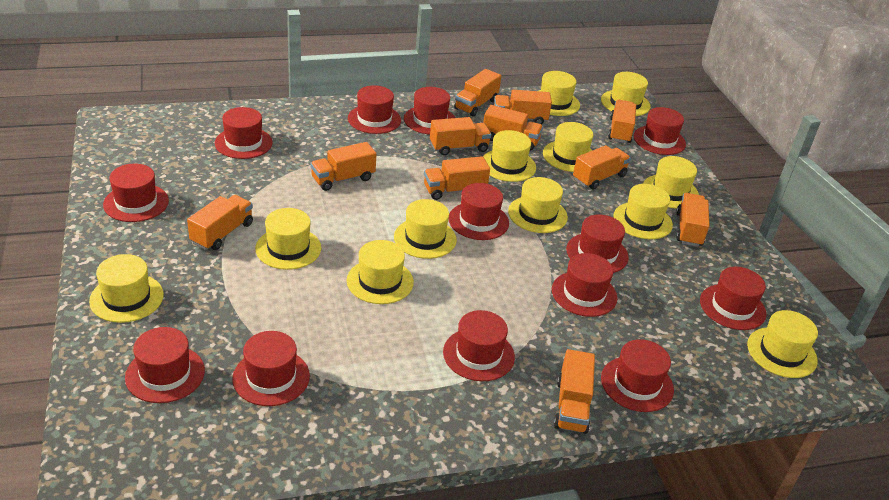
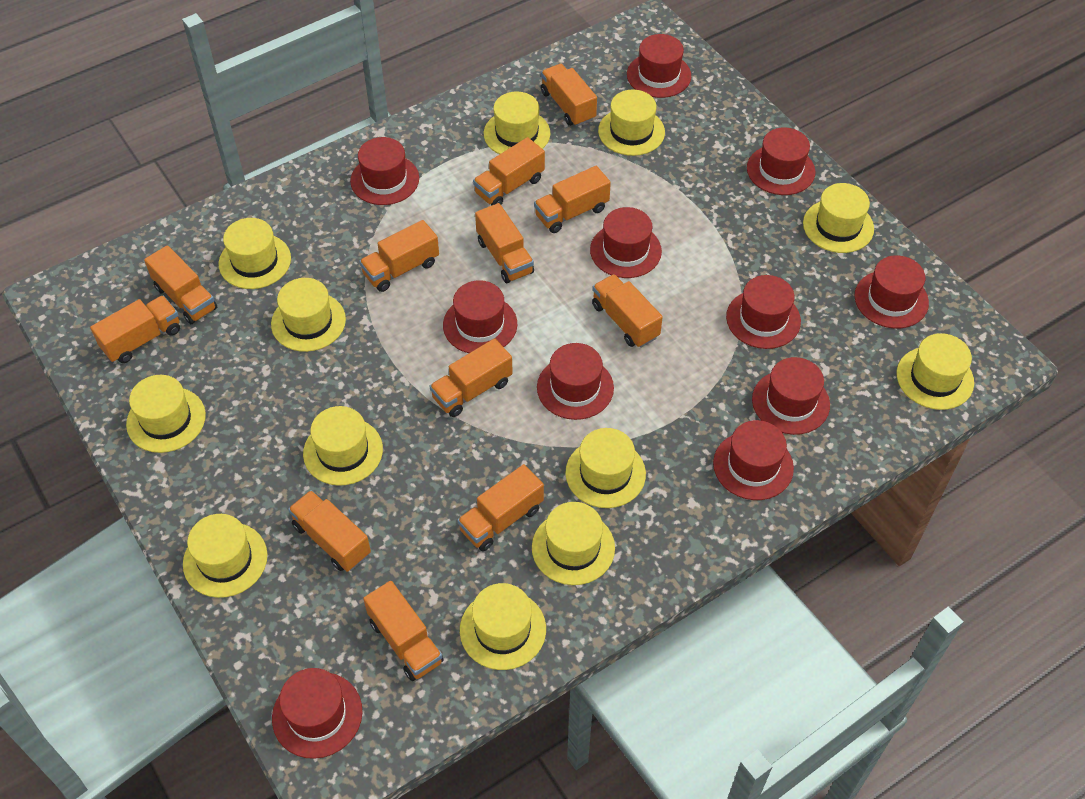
orange truck: [187,195,253,250] [310,142,376,191] [424,156,490,200] [430,117,492,155] [454,69,501,117] [483,105,543,151] [494,90,552,125] [554,349,595,434] [573,145,631,190] [608,100,636,143] [676,193,709,247] = 11 -> [90,295,180,363] [144,245,217,324] [288,490,371,572] [359,220,439,292] [363,581,444,681] [430,338,513,417] [457,464,544,551] [473,137,545,206] [475,203,534,283] [534,166,611,233] [541,64,597,126] [592,274,663,348] = 12
red hat: [103,164,169,222] [125,327,205,403] [215,107,273,159] [232,331,310,406] [348,85,401,134] [404,87,455,134] [443,310,515,381] [449,183,509,240] [552,253,617,317] [566,215,629,273] [601,339,674,412] [634,107,686,155] [700,267,766,330] = 13 -> [272,668,362,759] [350,137,419,205] [443,280,517,353] [537,343,614,420] [590,207,662,278] [627,34,691,98] [713,420,794,500] [726,275,801,349] [747,127,815,195] [752,357,830,435] [854,255,929,328] = 11

